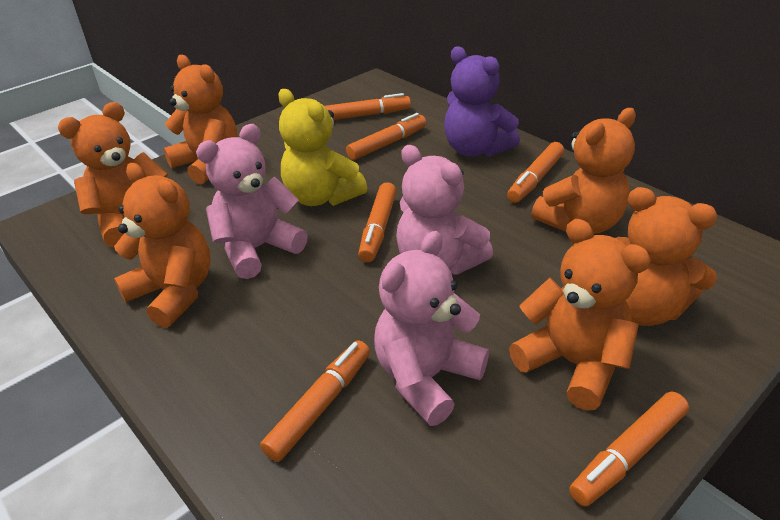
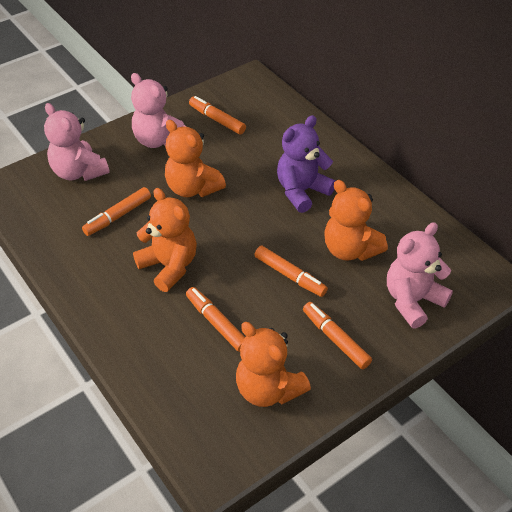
orange marker: [260,340,370,462] [325,93,411,120] [346,113,426,160] [358,182,397,262] [507,142,564,203] [569,392,689,506] = 6 -> [82,187,151,236] [186,287,245,352] [189,96,246,134] [254,246,328,297] [303,302,372,369] = 5
orange teddy bear: [58,102,168,248] [114,163,211,328] [164,55,237,184] [509,219,651,411] [531,108,636,234] [616,187,718,326] = 6 -> [133,188,197,292] [165,120,226,197] [236,322,311,407] [324,180,388,261] = 4
yellow teddy bear: [278,89,367,206] = 1 -> none = 0

